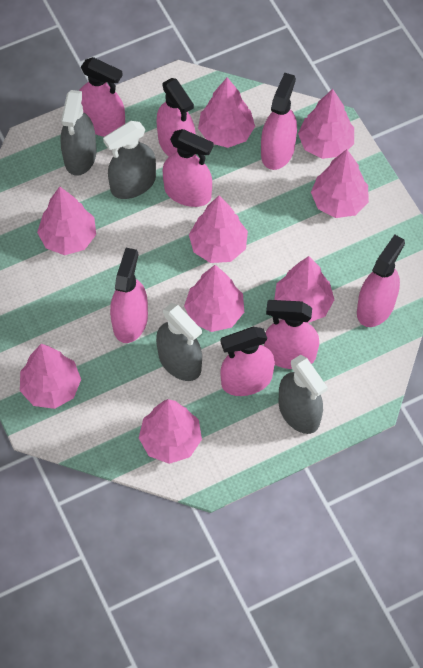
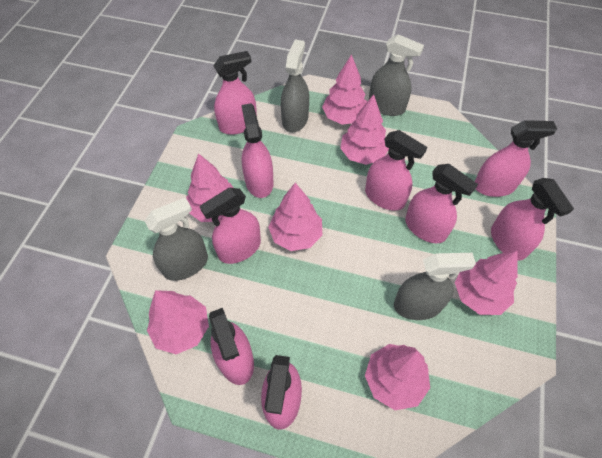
pink spray bottle: [79,57,125,137] [110,248,148,343] [157,78,196,157] [162,129,214,207] [220,327,275,396] [261,73,297,170] [264,300,319,369] [357,235,405,327] = 8 -> [200,188,261,264] [209,308,254,385] [213,51,257,135] [242,103,273,198] [261,355,302,430] [365,130,427,211] [405,164,478,243] [474,120,557,197] [491,178,574,261] = 9
pink tree: [20,344,81,409] [37,187,96,255] [139,399,202,464] [184,265,244,332] [189,196,248,263] [198,77,255,148] [274,256,334,323] [298,89,354,159] [311,149,369,218] = 9 -> [147,290,209,354] [186,153,233,222] [268,183,322,251] [322,54,367,125] [340,94,389,165] [365,344,430,410] [455,250,518,315] = 7

